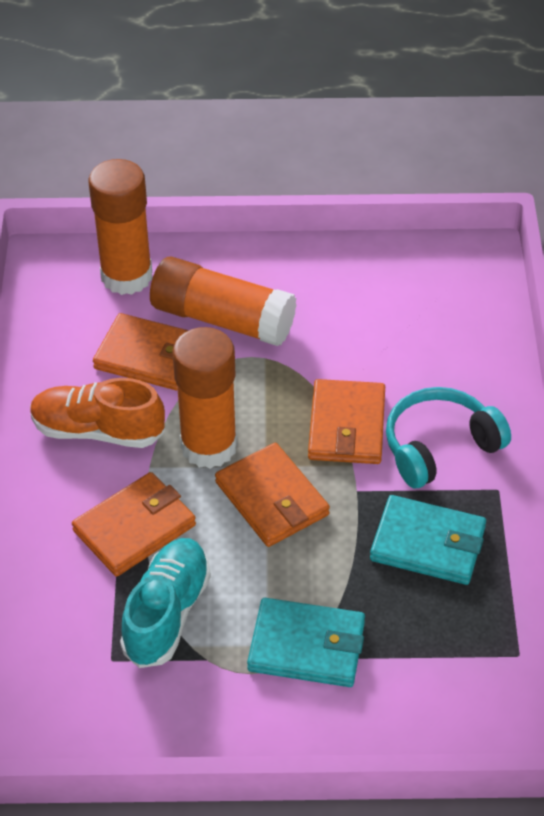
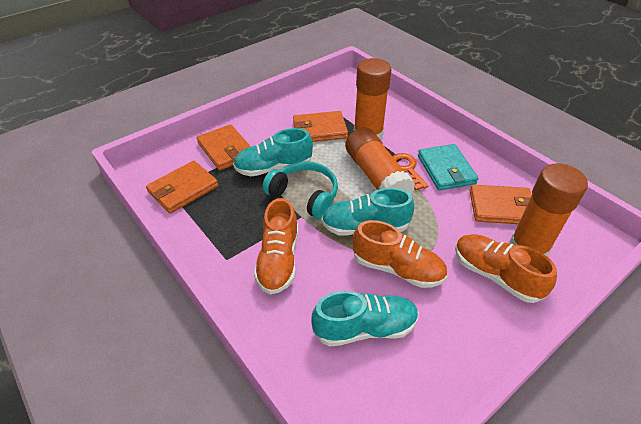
orange key: none = 0 -> [392,153,428,190] = 1
orange shoe: [30,378,165,448] = 1 -> [254,198,298,294] [353,220,447,288] [455,234,557,303] = 3
turquoise shoe: [120,538,211,668] = 1 -> [233,128,313,176] [311,291,419,347] [321,188,414,235] = 3
turquoise wallet: [247,598,365,687] [370,495,486,585] = 2 -> [418,144,479,191] = 1

